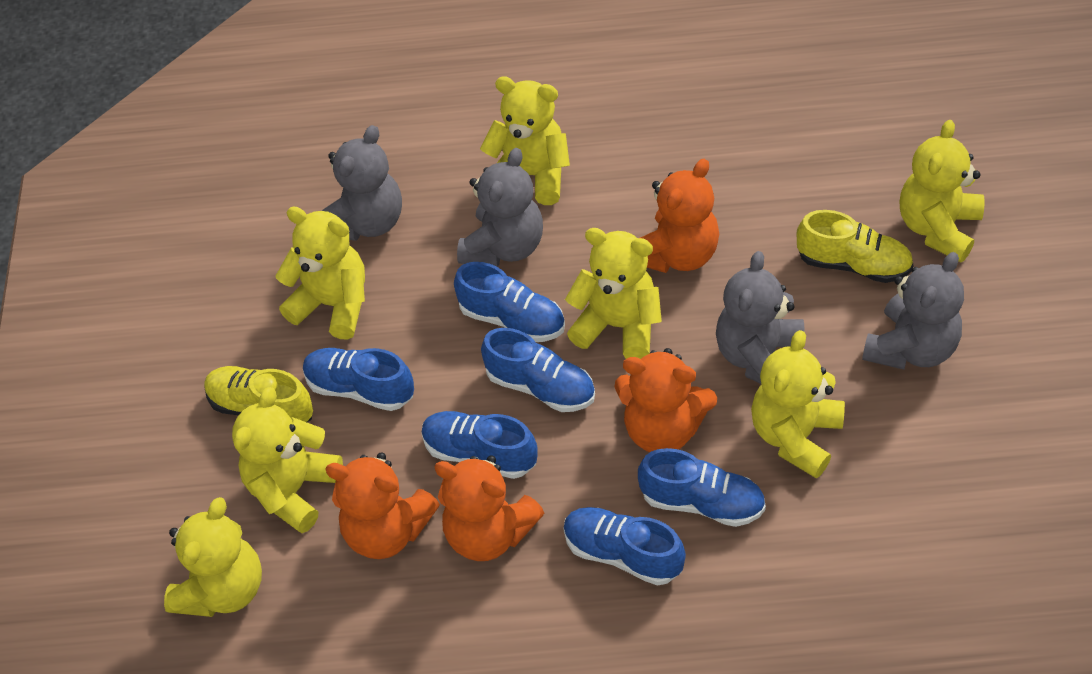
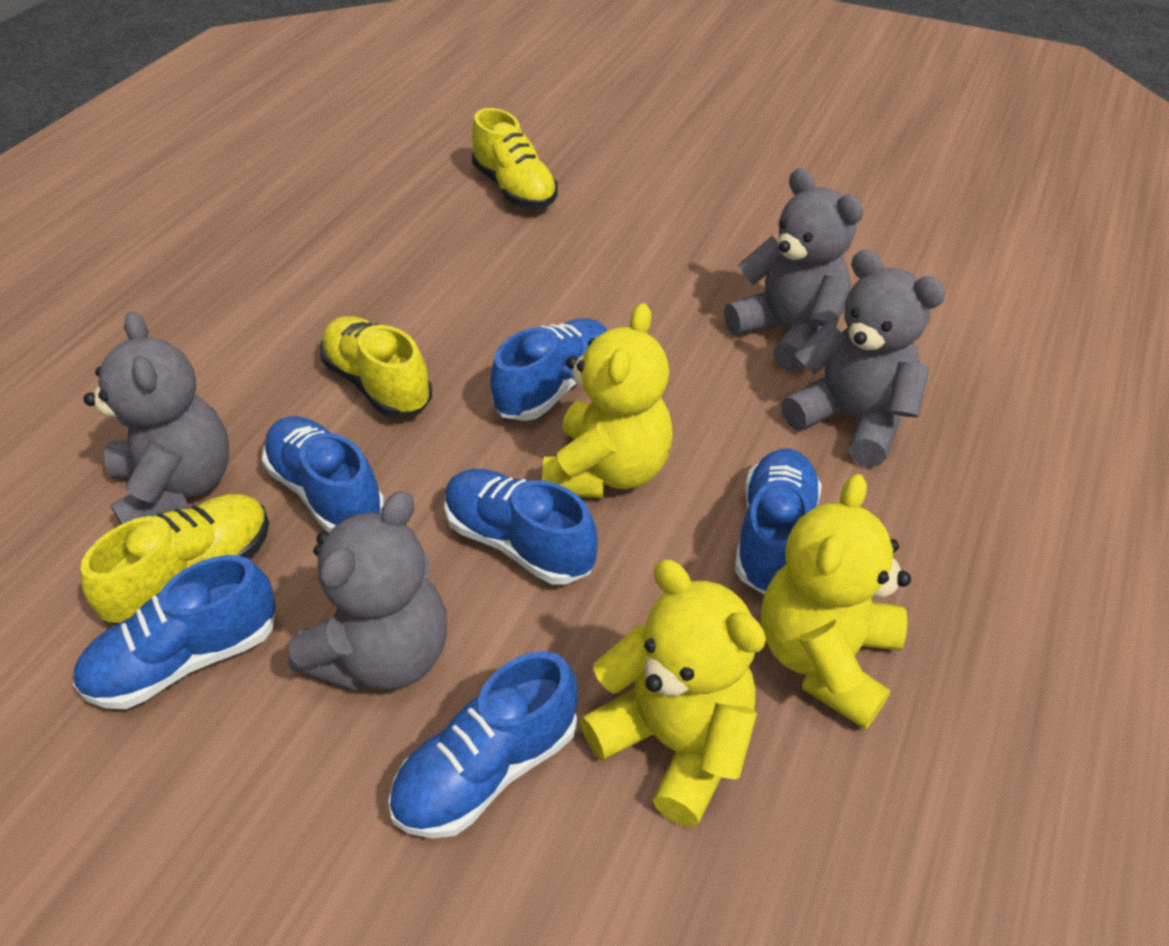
orange teddy bear: [325,453,440,559] [434,455,544,561] [614,348,717,452] [640,159,719,273] = 4 -> none = 0
yellow shoe: [204,366,313,423] [797,210,913,283] = 2 -> [80,494,269,625] [320,316,432,418] [472,108,558,209] = 3
yellow teddy bear: [164,497,262,617] [232,387,343,533] [275,206,365,340] [480,76,570,205] [565,228,662,359] [751,330,845,478] [900,120,985,262] = 7 -> [542,303,673,498] [580,560,766,827] [761,474,911,730] = 3

